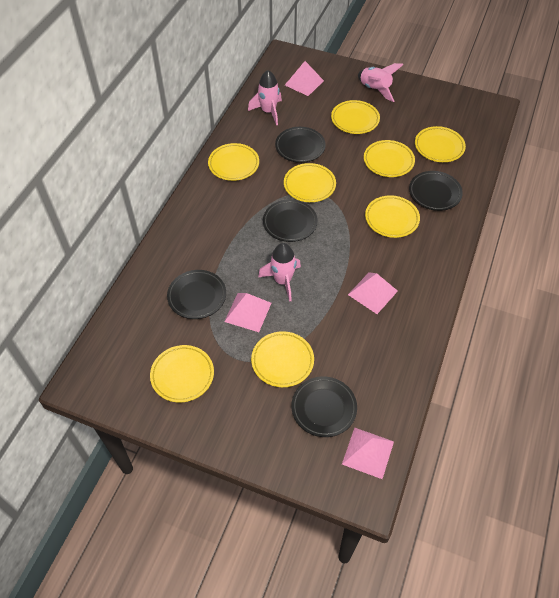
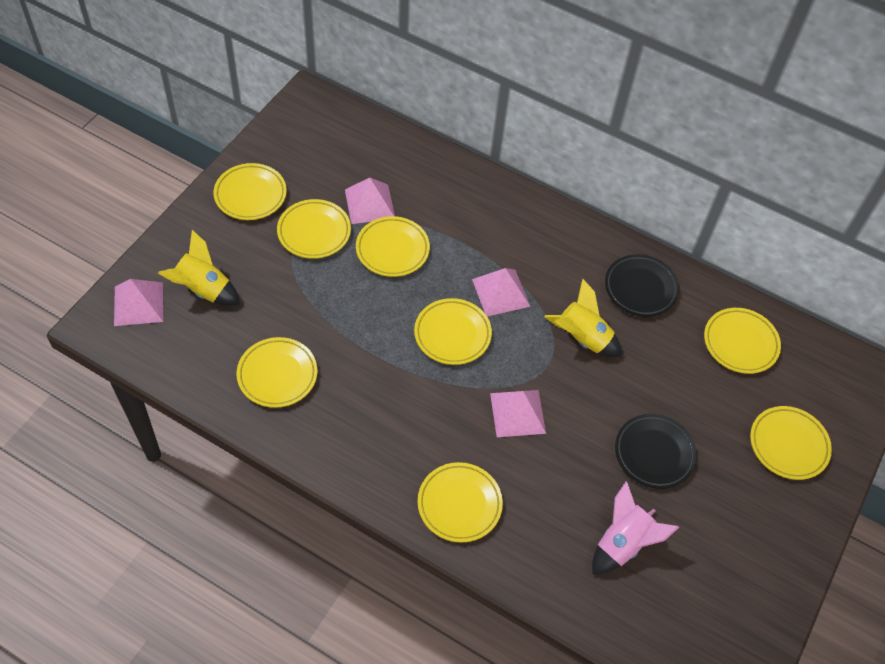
black plate: [167,270,226,319] [263,199,318,242] [275,127,326,163] [292,376,357,437] [409,171,463,211] = 5 -> [605,254,679,317] [615,414,697,489] = 2
pink rocket: [248,70,282,125] [258,243,301,302] [358,63,403,102] = 3 -> [592,481,679,575] = 1
yellow rocket: none = 0 -> [158,230,240,306] [544,278,622,357] = 2

